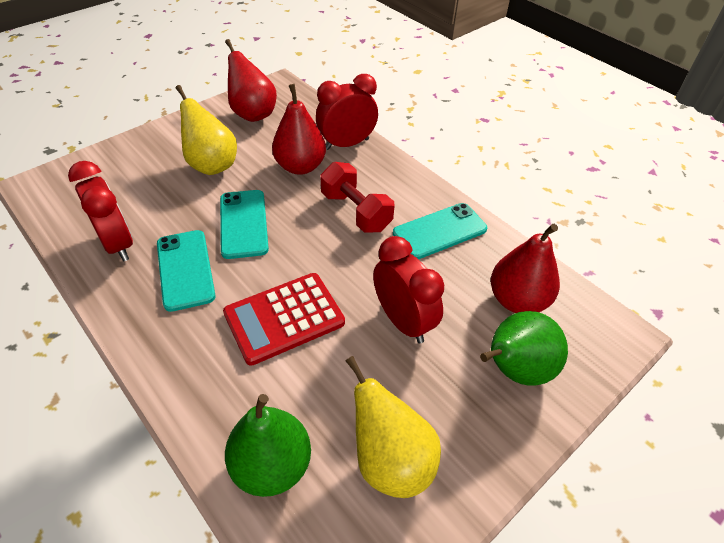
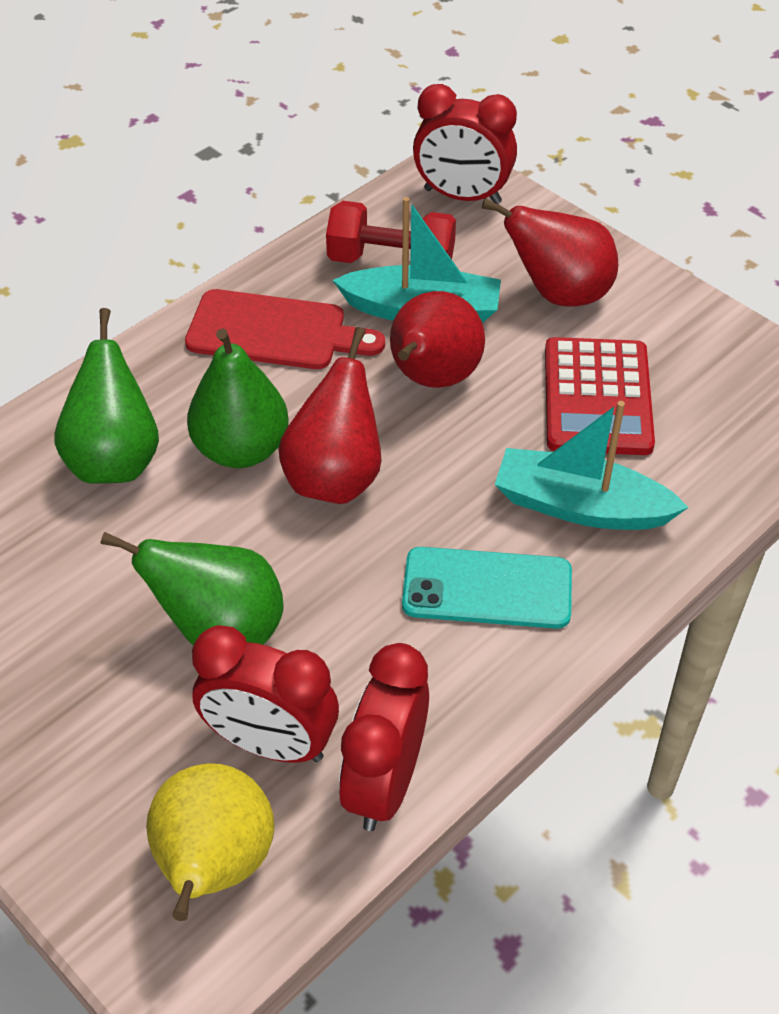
green pear: [225,394,311,497] [480,311,568,386] = 2 -> [55,308,159,483] [100,532,284,645] [187,329,288,468] = 3
red cutting board: none = 0 -> [185,289,385,369] = 1
turquoise boat: none = 0 -> [333,197,501,323] [495,401,689,530] = 2
turquoise phone: [157,230,216,312] [220,190,269,259] [393,203,487,259] = 3 -> [402,547,572,629] = 1
yellow pear: [176,85,237,175] [346,356,441,498] = 2 -> [146,763,275,921] = 1

